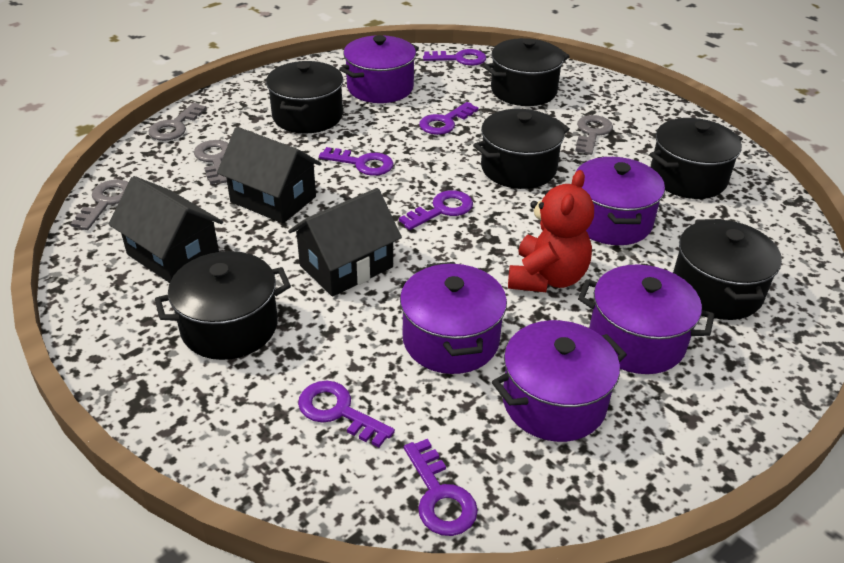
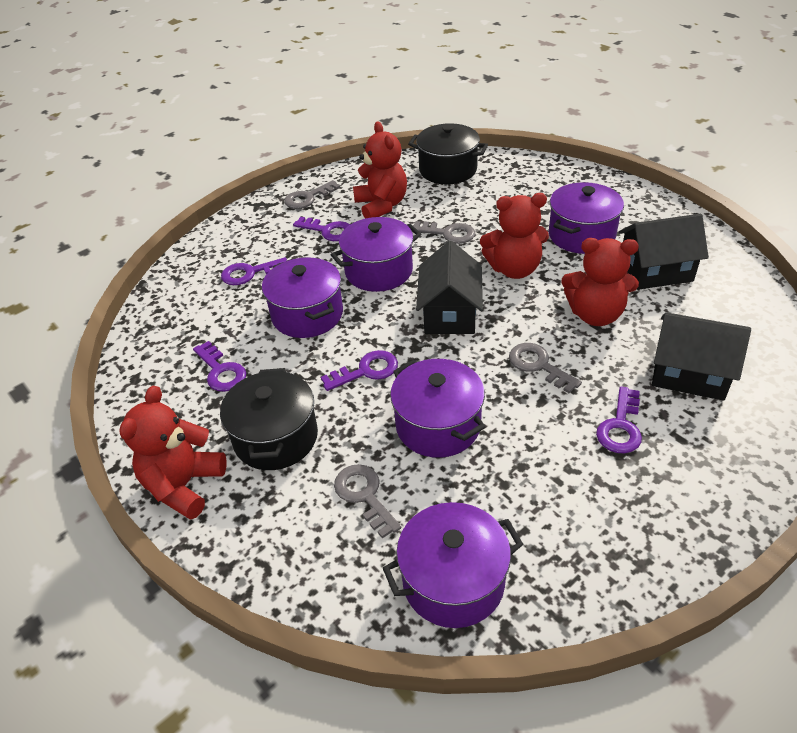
black pot: [155,251,291,360] [266,61,343,134] [473,109,570,189] [484,38,570,106] [650,118,743,199] [673,219,782,320] = 6 -> [220,368,318,470] [408,123,488,184] = 2
purple key: [298,381,395,447] [319,147,393,176] [399,190,473,230] [404,439,478,536] [419,102,478,135] [423,49,486,66] = 6 -> [193,341,246,392] [221,257,287,285] [293,217,350,241] [321,350,398,391] [596,386,642,453] = 5
red teddy bear: [508,170,594,292] = 1 -> [119,386,227,520] [353,121,407,219] [480,193,549,279] [561,238,639,326] = 4

